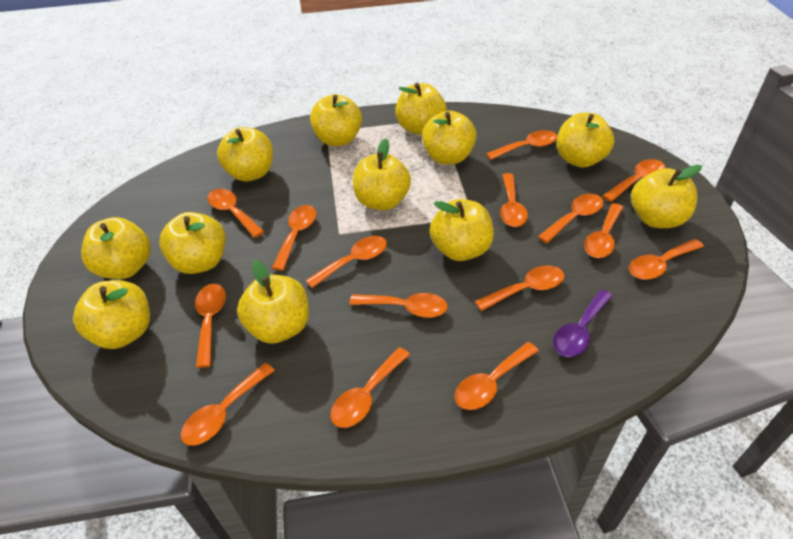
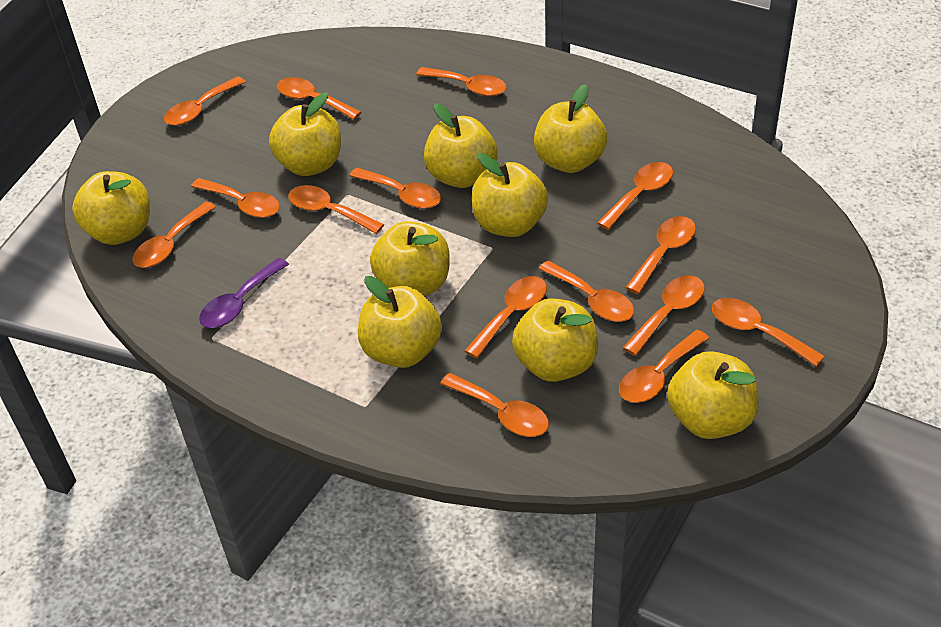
yellow apple: [73,280,150,349] [81,217,151,279] [159,212,226,274] [217,127,273,182] [237,260,309,344] [310,94,362,146] [353,138,411,210] [395,83,447,135] [422,111,477,164] [429,199,494,261] [557,113,614,168] [631,165,702,228] = 12 -> [72,171,150,245] [269,93,341,176] [358,276,442,368] [370,221,450,296] [424,103,498,188] [472,153,548,237] [512,298,598,382] [534,84,607,173] [667,351,759,439] = 9

